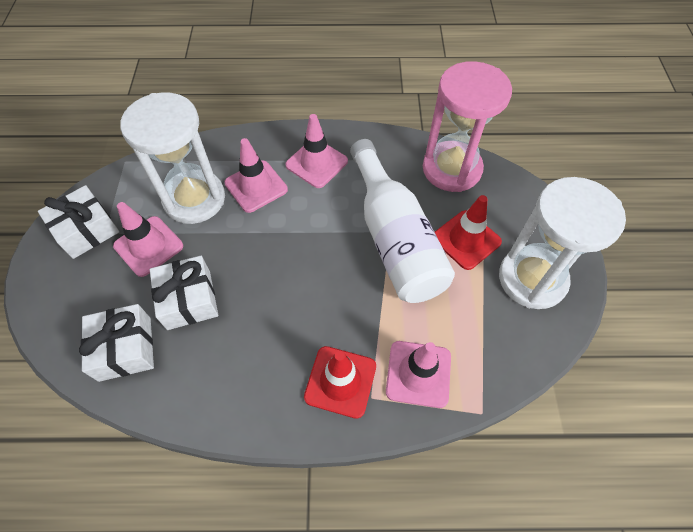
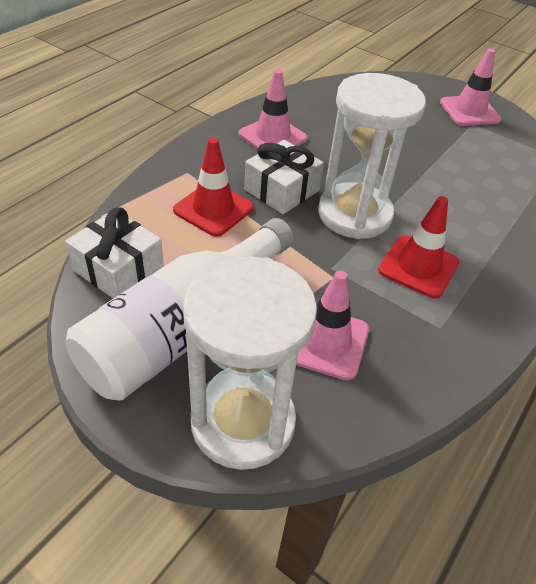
pink hourglass: [423,61,512,192] = 1 -> none = 0
pink traffic cone: [113,202,183,277] [224,138,288,213] [285,114,348,188] [386,341,451,408] = 4 -> [239,69,308,149] [296,270,369,381] [440,49,501,126] = 3
white gift: [38,185,119,259] [79,304,154,382] [150,256,218,330] = 3 -> [65,207,164,298] [244,140,324,214] = 2

